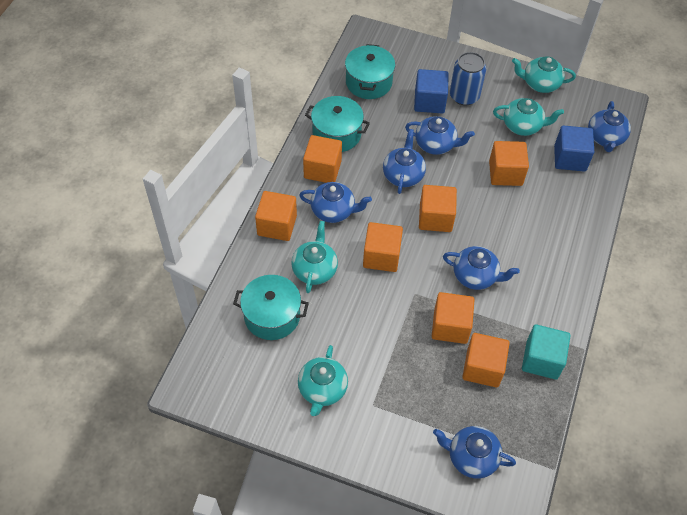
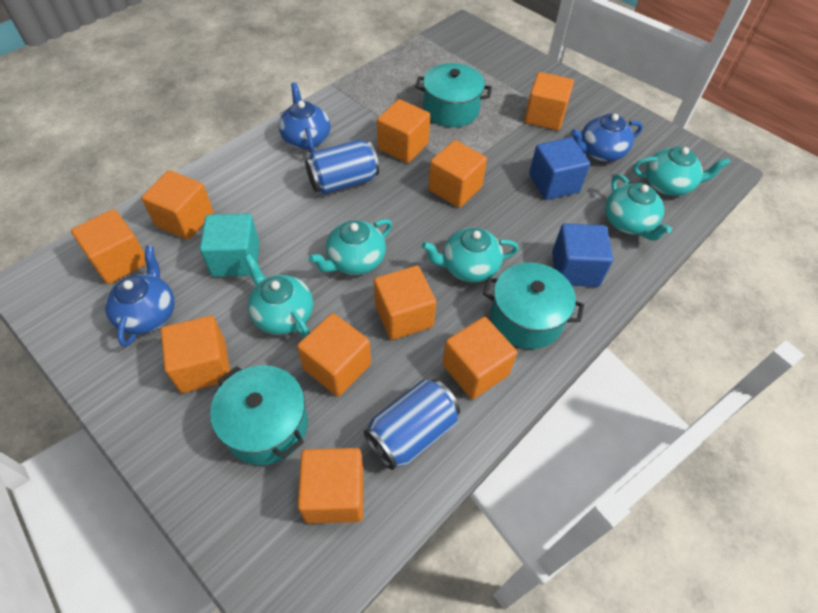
blue can: [450,52,486,106] = 1 -> [305,140,379,195] [363,379,460,470] = 2
blue teapot: [299,182,372,223] [383,129,426,194] [405,116,475,155] [433,426,516,478] [443,246,520,290] [588,101,631,152] = 6 -> [105,246,175,347] [279,82,331,153] [571,114,643,162] = 3
orange cube: [255,191,297,241] [303,135,342,183] [363,222,403,272] [419,185,457,232] [432,292,475,344] [462,333,510,387] [489,141,529,186] = 7 -> [71,209,146,284] [141,170,214,240] [161,316,230,393] [297,313,371,397] [298,448,363,524] [374,266,436,340] [377,99,430,163] [428,140,487,208] [442,317,517,399] [524,72,574,130] = 10
turquoise teapot: [291,221,338,293] [298,345,348,416] [493,98,564,136] [512,56,576,93] = 4 -> [244,254,313,338] [309,219,392,275] [422,228,519,282] [605,174,672,241] [633,147,730,196] = 5

